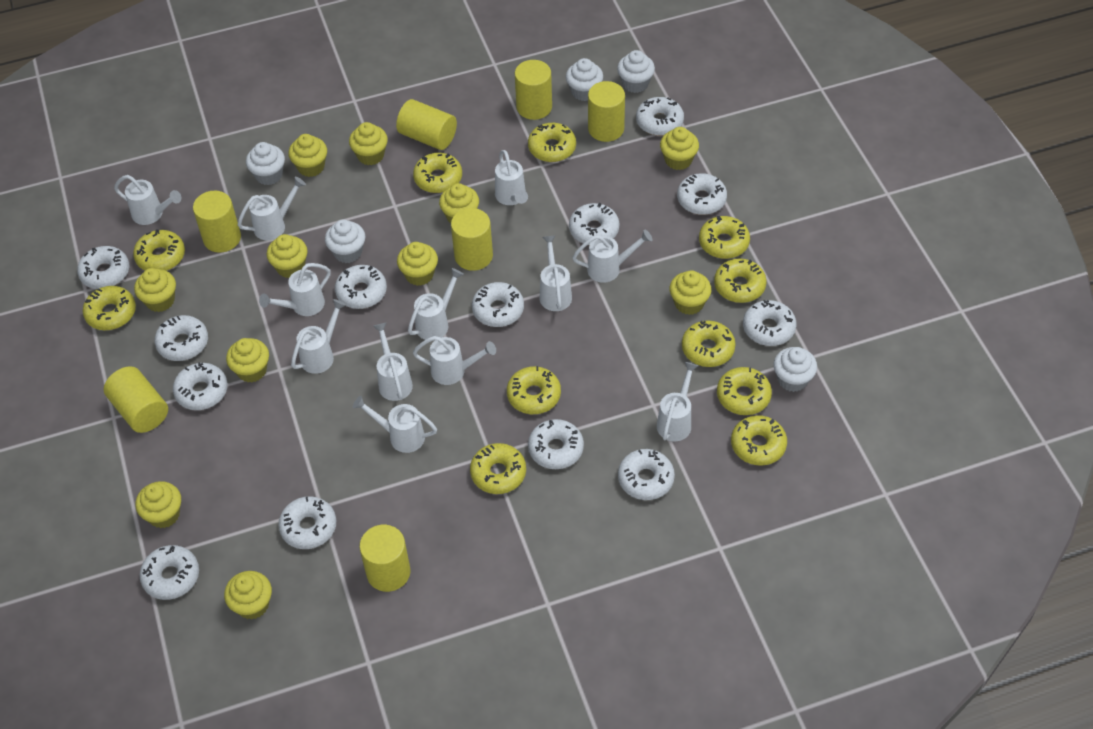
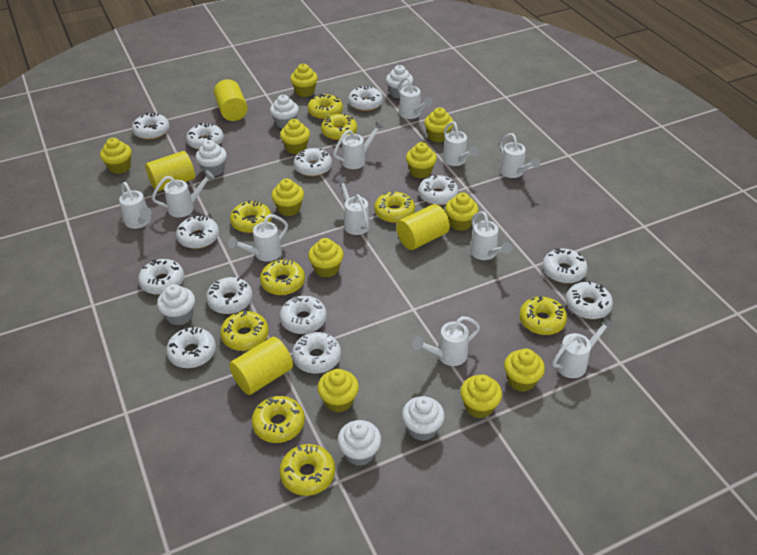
white cupcake: [246,142,285,185] [325,219,365,263] [566,58,603,101] [617,50,655,93] [773,347,817,392] = 5 -> [157,284,195,326] [196,140,227,176] [270,95,299,129] [338,420,381,466] [386,65,413,98] [402,396,445,441] = 6
white watering can: [114,175,181,225] [238,177,306,240] [259,263,331,316] [291,299,346,374] [353,396,437,453] [373,322,413,401] [408,268,464,340] [413,336,496,385] [495,150,528,205] [540,235,572,311] [572,230,653,283] [657,362,698,441] = 12 -> [119,182,152,229] [152,170,215,217] [228,214,288,262] [333,122,384,169] [336,177,370,235] [398,77,433,119] [412,316,480,366] [443,122,479,166] [470,211,512,260] [499,133,540,178] [552,317,614,378] = 11
yellow cylinder: [104,366,168,433] [193,191,241,253] [359,525,411,592] [396,99,457,150] [451,208,493,271] [515,60,552,120] [588,81,625,142] = 7 -> [145,151,195,192] [214,79,248,121] [229,337,293,395] [396,204,450,250] = 4
yellow donut: [83,286,136,330] [133,229,185,271] [413,153,462,193] [470,443,526,494] [507,366,561,414] [528,123,576,162] [682,321,736,367] [699,216,750,259] [714,258,767,303] [717,367,772,415] [731,415,787,466] = 11 -> [220,310,269,351] [230,200,272,233] [252,396,305,443] [260,259,305,295] [280,444,335,496] [308,94,343,120] [321,113,357,140] [374,191,415,223] [519,296,567,335] = 9

